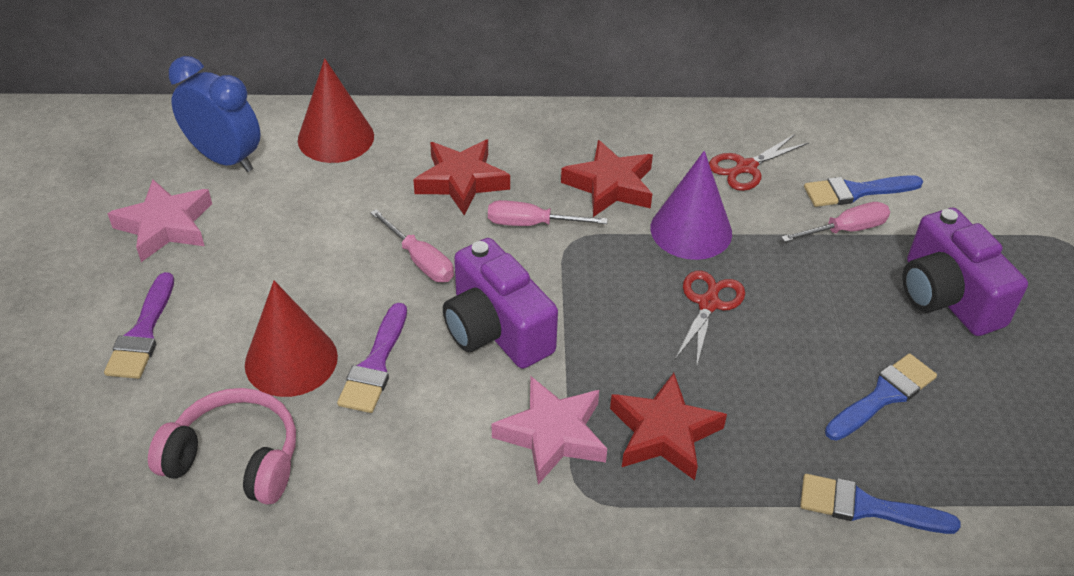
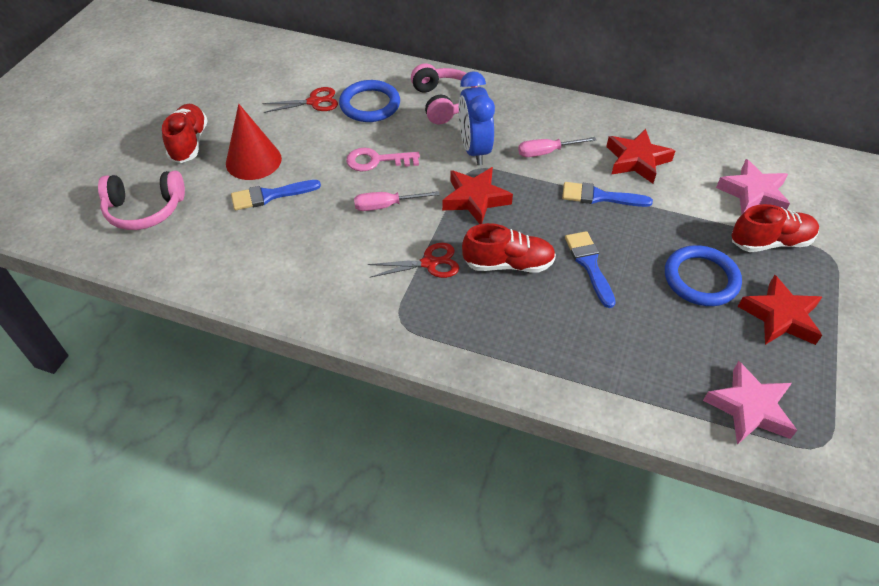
blue ring: none = 0 -> [339,80,400,122] [665,245,742,306] = 2
pink headphones: [148,388,296,505] = 1 -> [98,171,185,230] [411,63,477,125] = 2
pink key: none = 0 -> [346,148,420,172] = 1
pink screwdriver: [370,209,454,282] [488,200,608,226] [781,202,890,242] = 3 -> [354,191,440,211] [518,137,596,157] = 2
purple brush: [104,272,174,379] [337,303,407,413] = 2 -> none = 0
purple camera: [443,238,558,369] [903,208,1028,336] = 2 -> none = 0
purple cone: [651,151,732,260] = 1 -> none = 0
red cone: [245,281,338,397] [298,58,374,163] = 2 -> [226,104,282,180] = 1
red shoe: none = 0 -> [162,104,208,163] [462,223,556,273] [731,204,819,252] = 3

